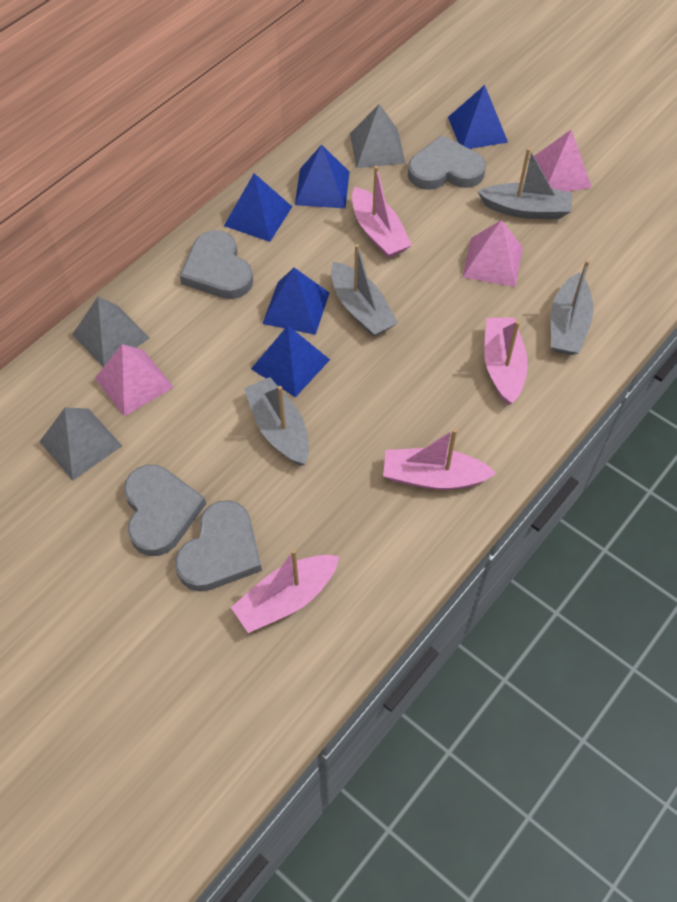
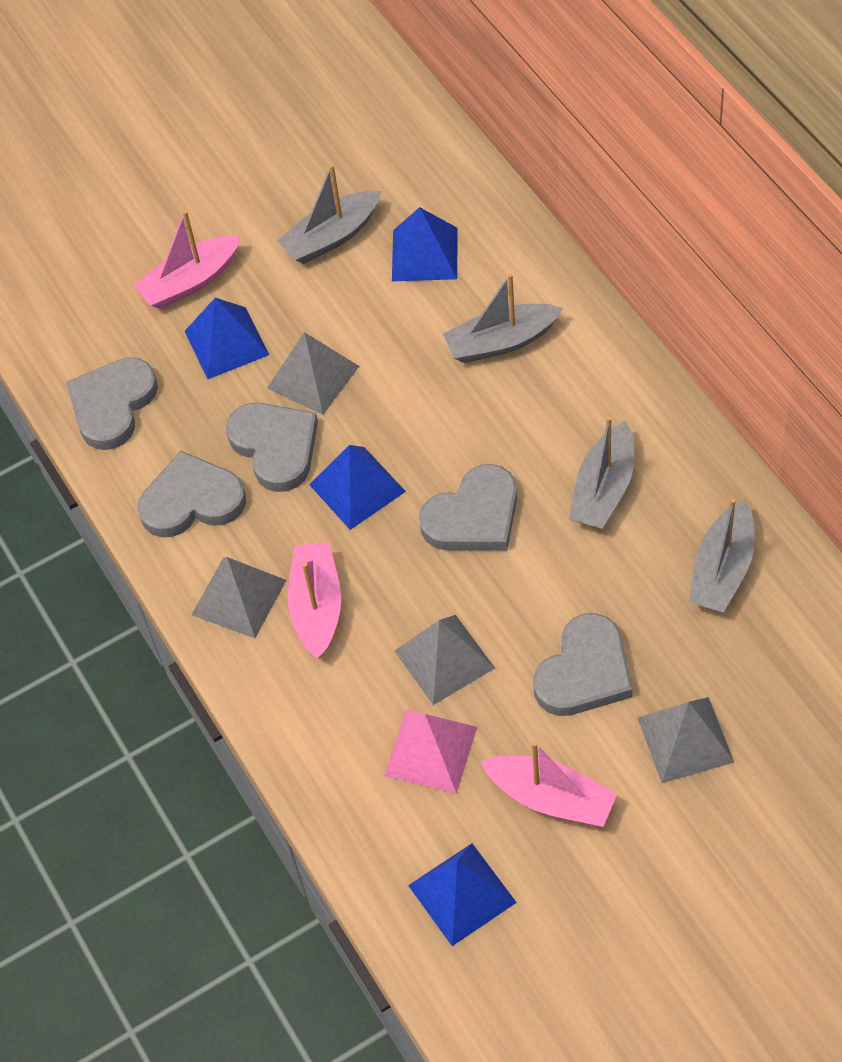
blue pyramid: [224,173,292,242] [251,325,330,397] [262,268,329,335] [295,145,350,208] [448,85,508,149] = 5 -> [185,298,269,379] [309,445,406,530] [392,207,458,281] [408,843,517,946] = 4
grey heart: [124,465,206,556] [175,500,262,592] [180,230,253,299] [408,135,486,190] = 4 -> [66,357,158,450] [138,451,246,537] [226,403,318,492] [419,464,517,551] [533,613,633,716] = 5
grey pyramid: [39,408,122,480] [72,297,150,367] [350,104,406,168] = 3 -> [192,557,286,638] [267,332,359,415] [395,615,495,705] [637,697,734,783] = 4
pink boat: [231,549,339,633] [352,166,412,258] [383,429,496,490] [484,317,528,405] = 4 -> [133,210,241,309] [288,542,341,659] [481,741,617,827] = 3
pink pyramid: [95,344,174,416] [463,220,523,287] [529,129,592,192] = 3 -> [384,710,477,794] = 1

